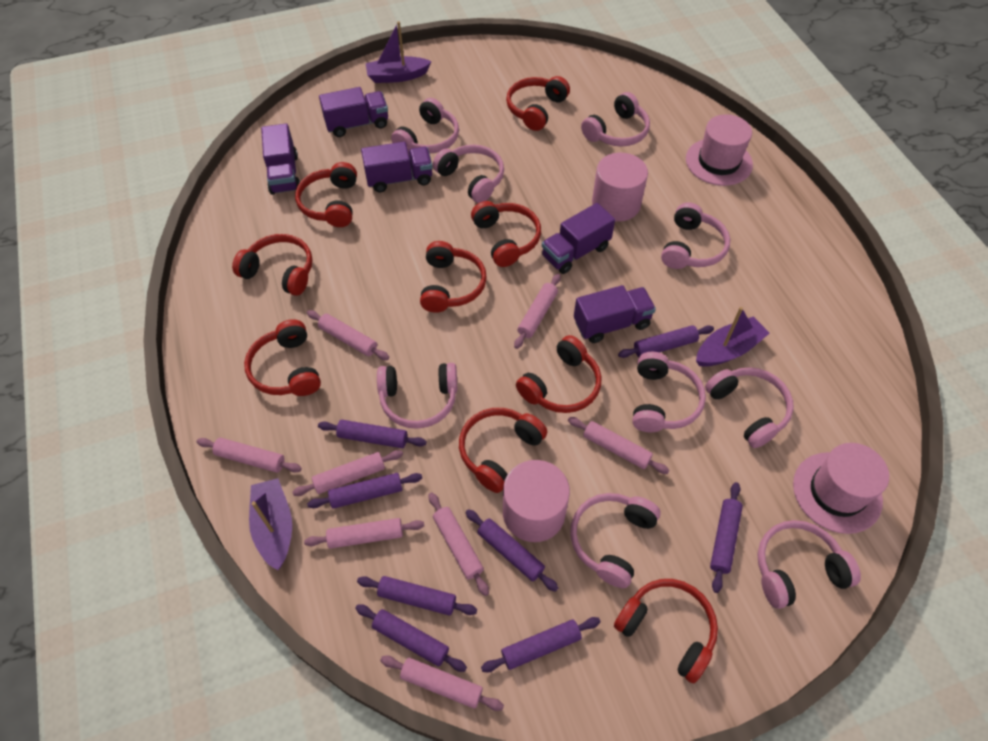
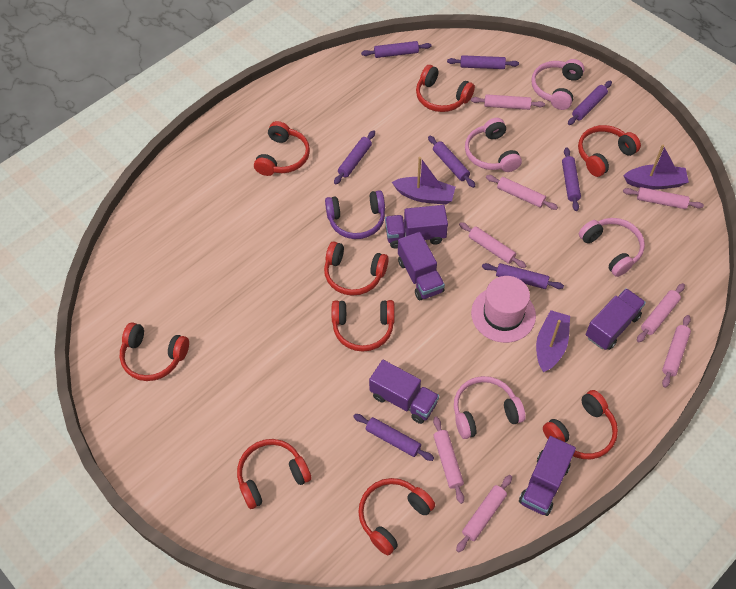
pink cylinder: [503,460,570,542] [592,153,648,222] = 2 -> none = 0
pink hat: [686,114,753,186] [793,443,889,534] = 2 -> [471,276,536,343] = 1
pink headphones: [377,363,457,429] [391,98,459,153] [433,145,504,203] [570,493,661,588] [581,92,650,147] [632,352,706,432] [661,202,730,269] [705,367,794,448] [758,520,861,609] = 9 -> [454,376,526,439] [465,118,522,172] [531,59,585,110] [579,218,645,277] = 4
purple headphones: none = 0 -> [325,190,385,239] = 1

